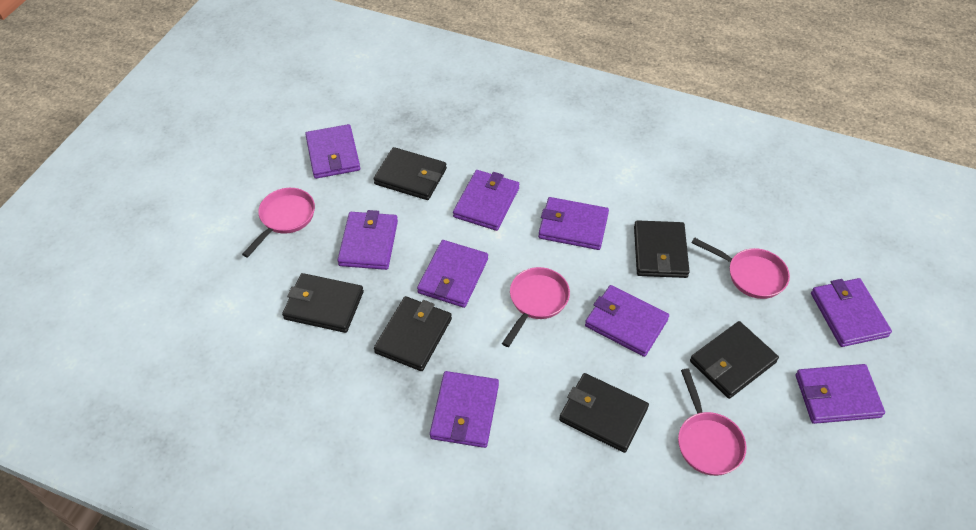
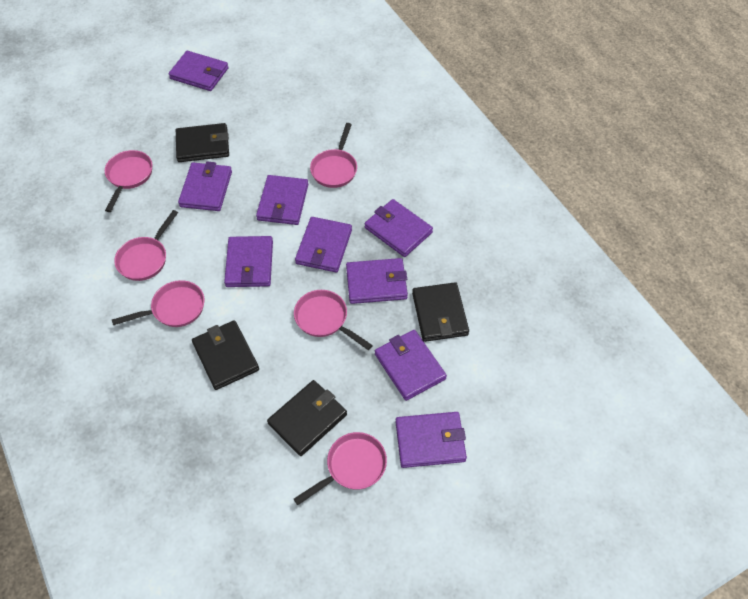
black wallet: [282,273,364,333] [373,147,447,200] [374,296,452,371] [559,373,649,453] [634,220,690,278] [690,321,779,399] = 6 -> [176,123,229,162] [192,320,259,390] [267,380,347,456] [412,282,469,342] = 4
pink pan: [242,188,315,258] [502,267,570,347] [678,368,746,476] [692,237,790,299] = 4 -> [105,150,152,212] [112,280,204,327] [114,210,178,281] [294,290,373,350] [294,432,387,505] [310,123,357,188] = 6

